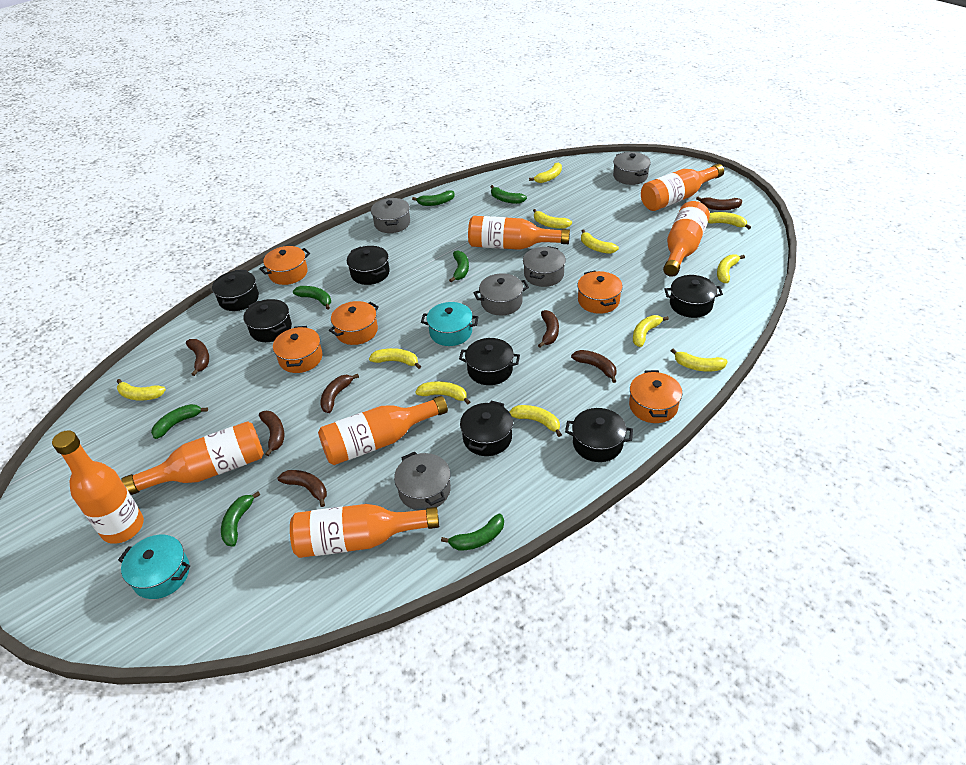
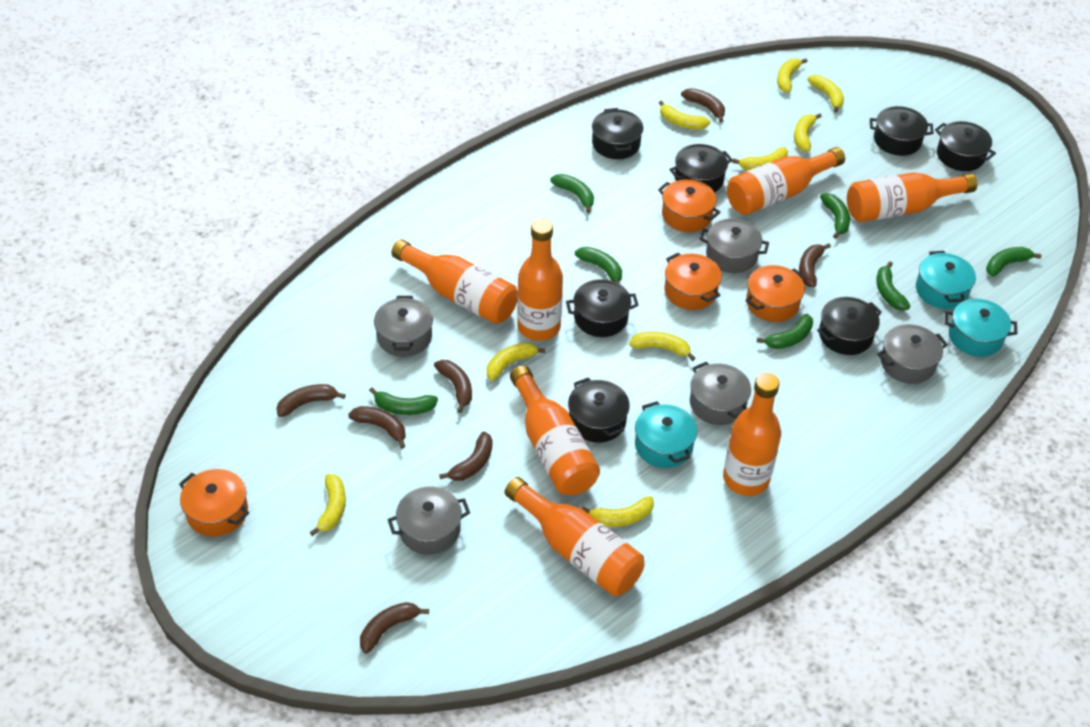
orange pot: [259,246,310,285] [273,326,322,373] [329,301,379,345] [577,271,623,314] [629,370,682,423] = 5 -> [179,469,249,537] [658,179,720,232] [664,253,722,310] [745,265,805,322] = 4
turquoise pot: [118,535,190,599] [421,302,478,346] = 2 -> [635,401,697,468] [916,251,976,309] [945,299,1017,357] = 3
yellow banana: [117,379,166,401] [369,348,421,369] [415,381,470,404] [510,405,562,437] [529,162,562,183] [533,209,572,229] [581,229,619,254] [633,315,669,347] [671,349,728,372] [708,212,751,229] [717,254,745,283] = 11 -> [310,474,346,536] [487,343,545,381] [582,496,654,527] [629,332,695,361] [659,100,710,130] [732,147,788,171] [777,58,807,93] [794,113,822,152] [808,75,844,113] = 9

